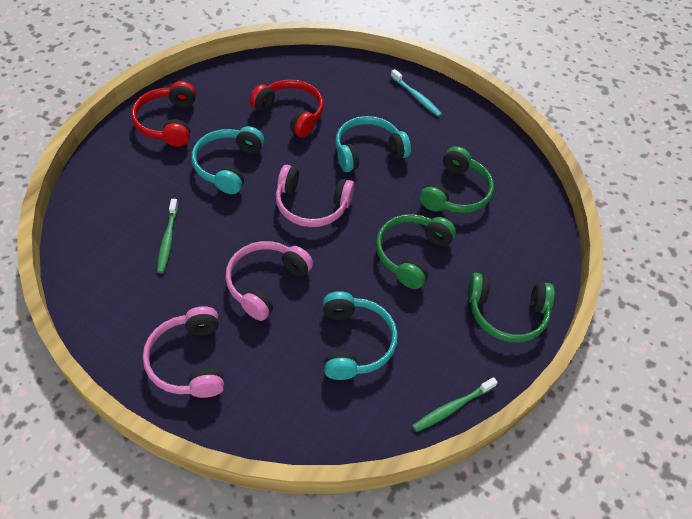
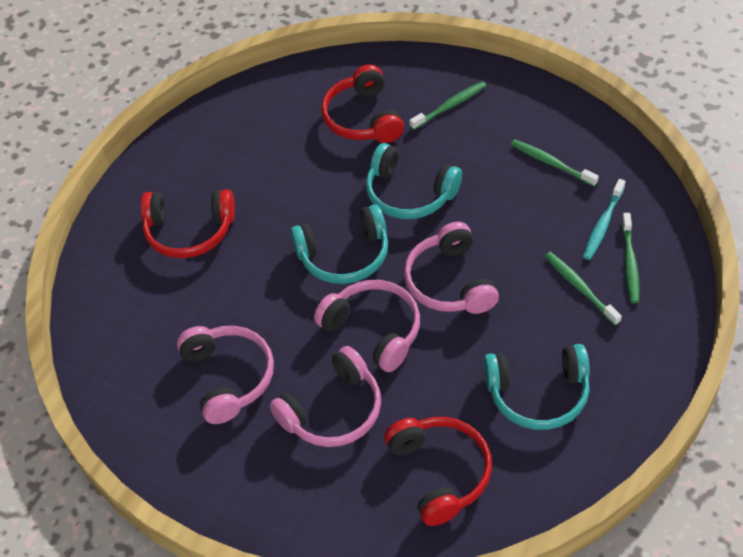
green headphones: [376,214,456,289] [420,146,494,213] [468,273,555,343] = 3 -> none = 0
green toothbrush: [157,199,178,273] [412,377,498,432] = 2 -> [409,81,486,130] [511,139,599,186] [545,252,622,325] [622,213,639,303] = 4
pink headphones: [143,306,224,398] [225,241,313,321] [276,165,355,227] = 3 -> [177,326,274,424] [270,346,381,447] [314,280,420,372] [404,222,499,314] = 4
red headphones: [131,81,196,147] [250,79,324,137] = 2 -> [141,190,235,258] [321,65,404,143] [384,417,492,526] = 3

